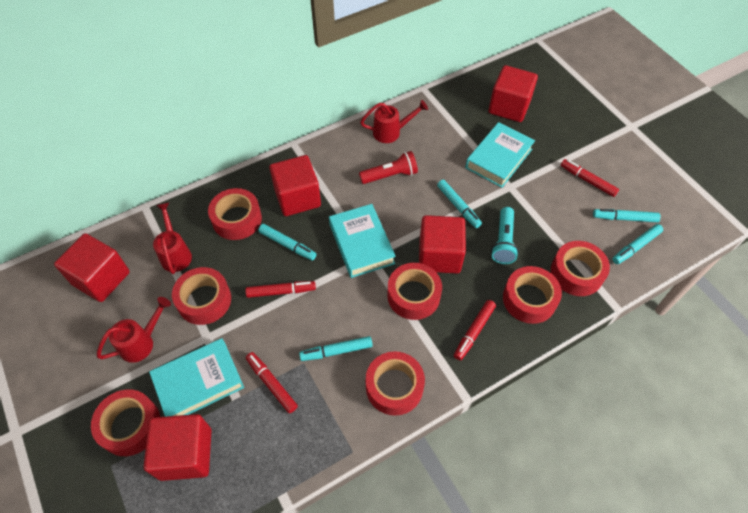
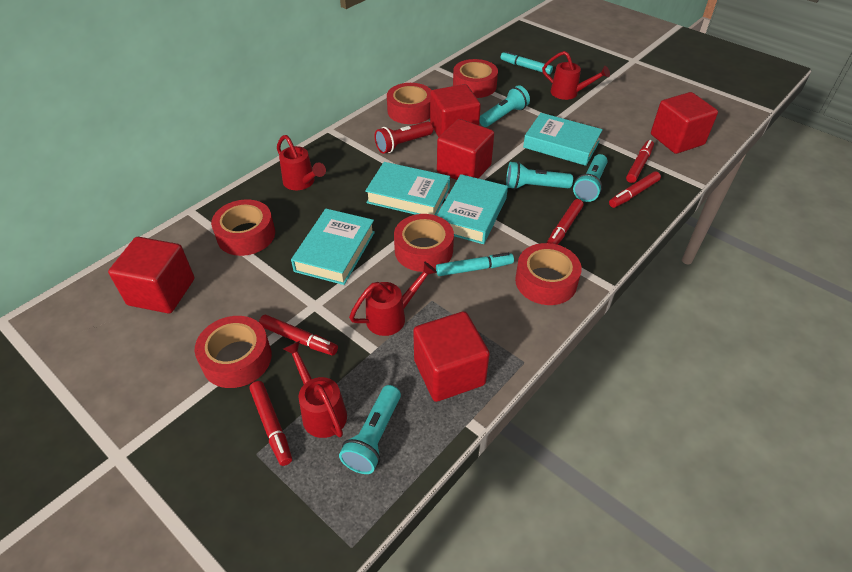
red marker: [245,281,316,298] [246,352,298,413] [454,300,496,360] [561,159,619,197] = 4 -> [250,381,292,466] [259,315,338,356] [547,199,584,245] [609,171,661,208] [626,140,654,183] = 5
red tape: [91,389,161,456] [172,267,231,325] [208,188,262,240] [366,351,425,416] [387,263,442,320] [503,266,562,324] [551,241,610,296] = 7 -> [195,316,272,388] [211,200,275,256] [387,83,432,124] [394,214,454,272] [453,59,498,98] [515,243,582,305] = 6
red watering can: [97,297,171,363] [153,203,192,274] [360,100,428,143] = 3 -> [277,135,326,190] [283,341,347,438] [349,261,437,336] [542,51,610,100] = 4
turquoise book: [149,338,244,417] [329,204,396,278] [465,122,535,188] = 3 -> [291,209,375,285] [365,162,450,215] [436,174,508,244] [523,113,603,166] = 4
turquoise flashlight: [491,207,519,264] = 1 -> [339,385,401,474] [479,85,530,127] [506,161,573,190] [573,154,607,202] = 4
turquoise marker: [258,224,317,260] [299,336,373,361] [437,180,482,228] [593,209,661,222] [612,224,663,264] = 5 -> [436,253,514,276] [500,51,553,75] = 2

